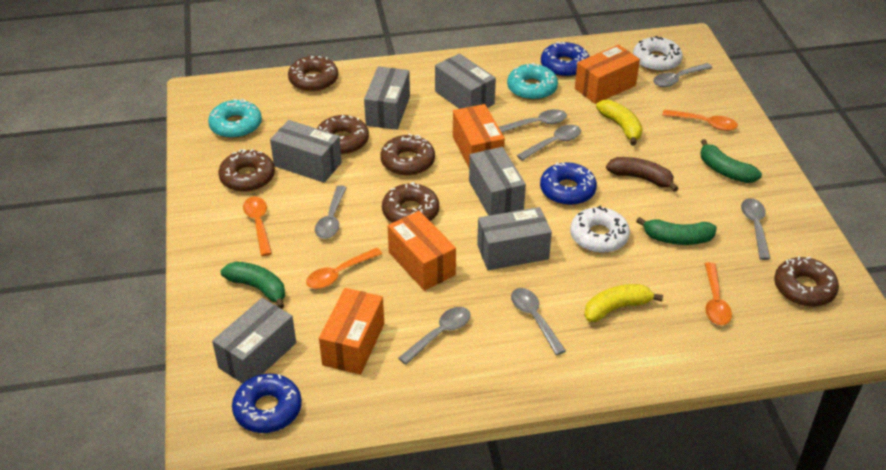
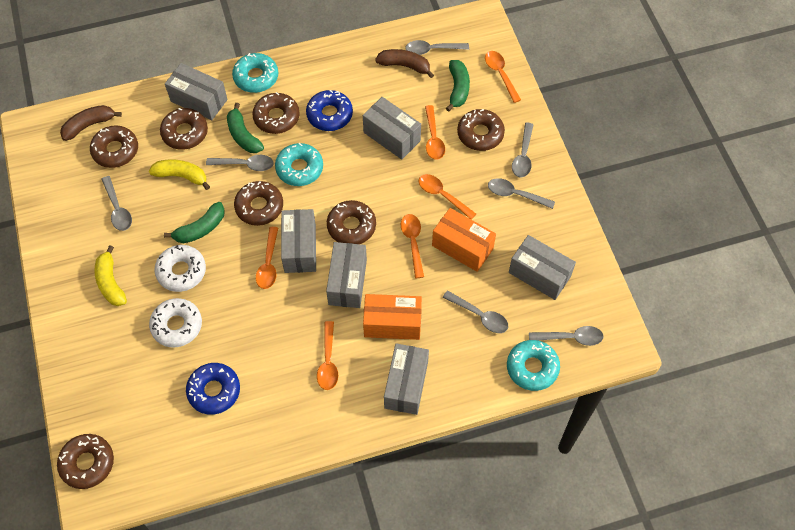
blue donut: [232,374,302,433] [540,162,597,205] [541,41,590,77] = 3 -> [186,363,240,415] [306,90,353,131] = 2
brown banana: [606,157,678,192] = 1 -> [60,105,122,141] [375,49,434,78] = 2
brown donut: [218,149,275,192] [288,56,338,92] [317,115,369,155] [380,134,435,176] [382,182,439,223] [774,256,839,307] = 6 -> [57,434,114,489] [90,125,138,168] [160,108,208,150] [234,181,283,226] [252,92,300,134] [327,200,376,244] [457,109,505,151] = 7
orange box: [319,288,384,375] [388,211,456,291] [453,104,505,167] [575,44,640,104] = 4 -> [363,294,422,340] [432,208,496,272] = 2
orange spoon: [243,196,272,256] [306,248,382,289] [662,109,738,131] [705,262,732,325] = 4 -> [256,227,278,289] [317,321,338,390] [401,214,424,278] [419,174,476,220] [425,105,445,160] [485,51,521,103] = 6
turquoise donut: [208,99,262,139] [507,63,558,100] = 2 -> [232,53,278,93] [275,143,323,186] [507,340,560,391] = 3

